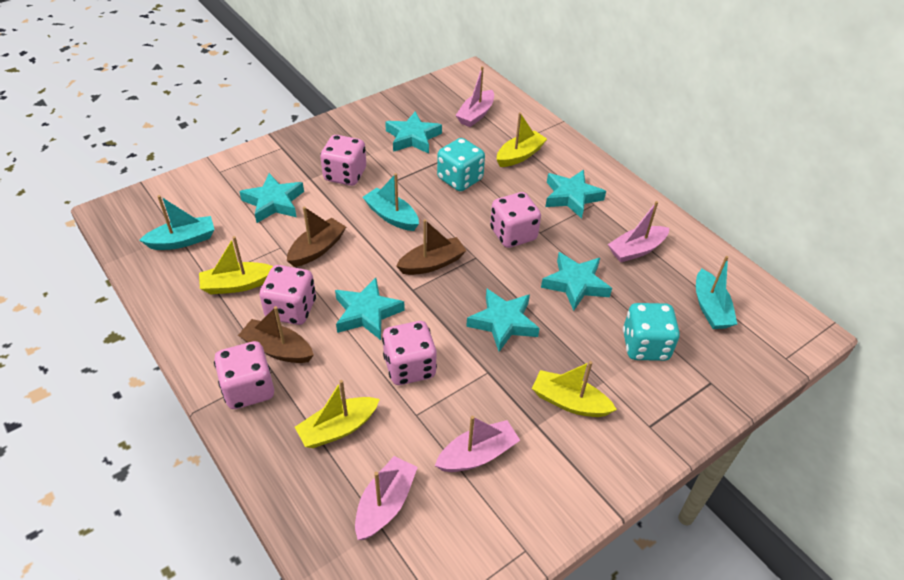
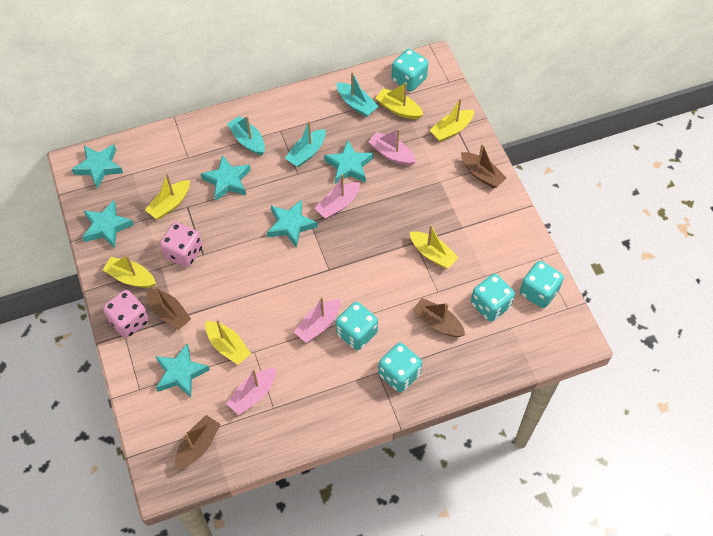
brown boat: [238,306,314,363] [287,206,346,267] [396,219,467,275] = 3 -> [146,285,191,330] [175,415,220,470] [413,298,465,337] [461,143,507,188] = 4
pink dice: [214,341,274,409] [260,265,316,325] [320,135,366,186] [382,321,437,385] [490,192,541,248] = 5 -> [103,290,149,338] [160,222,203,267] = 2
turquoise dice: [437,138,485,191] [623,303,680,361] = 2 -> [336,302,378,350] [378,343,422,392] [392,49,428,91] [471,274,515,322] [520,261,564,308] = 5
yellow boat: [199,236,273,294] [295,380,380,448] [496,112,547,167] [532,361,617,417] = 4 -> [103,255,156,288] [145,173,190,220] [205,319,251,365] [376,82,423,119] [410,225,459,269] [429,98,474,142] = 6

